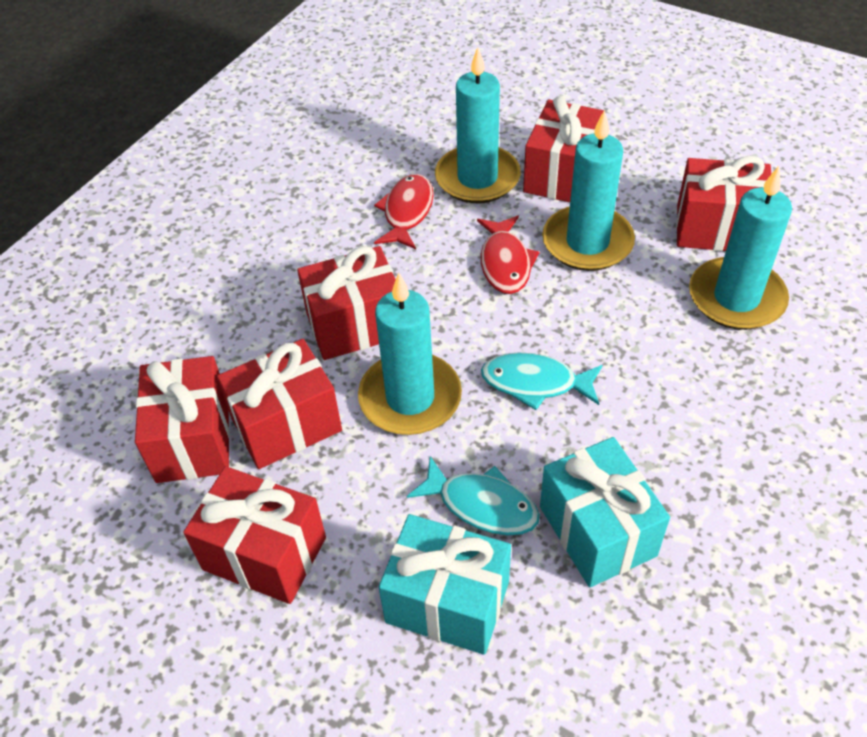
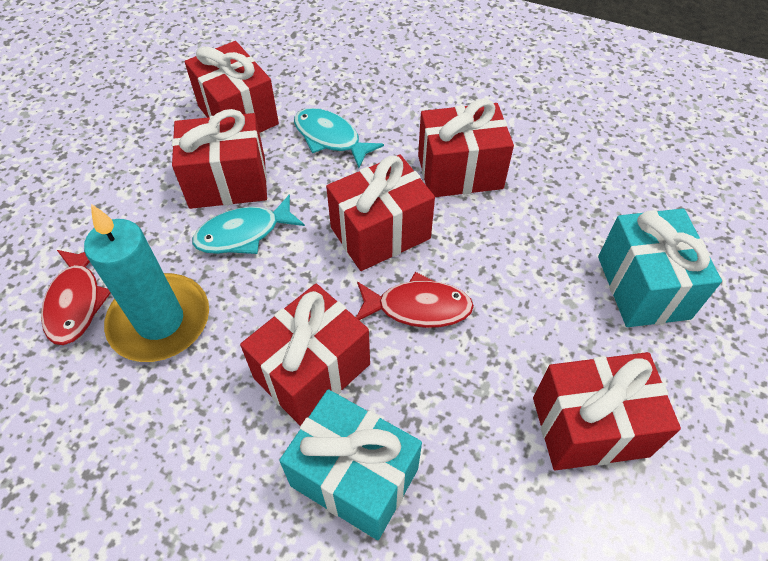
turquoise candle: [358,273,462,435] [435,47,521,203] [542,110,635,271] [689,166,792,330] = 4 -> [84,204,209,362] = 1

